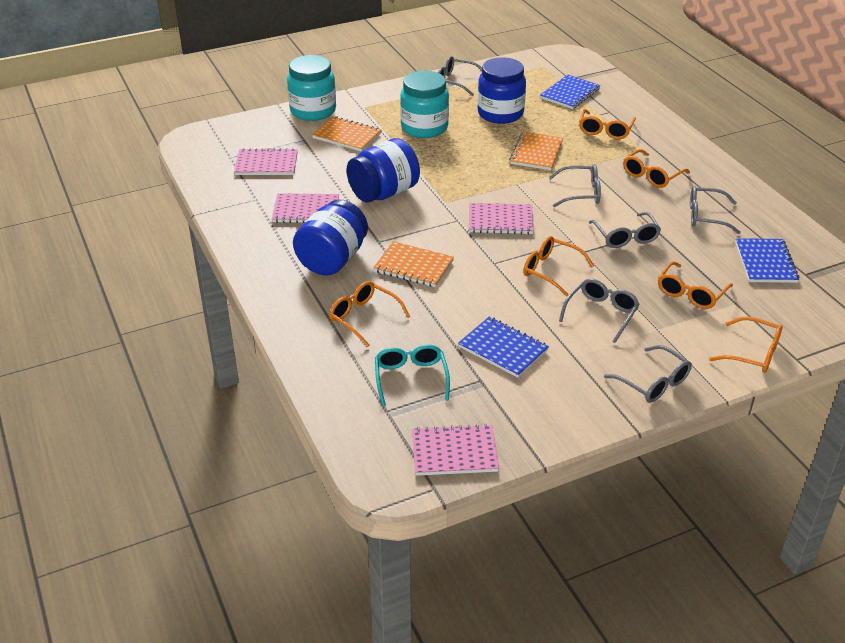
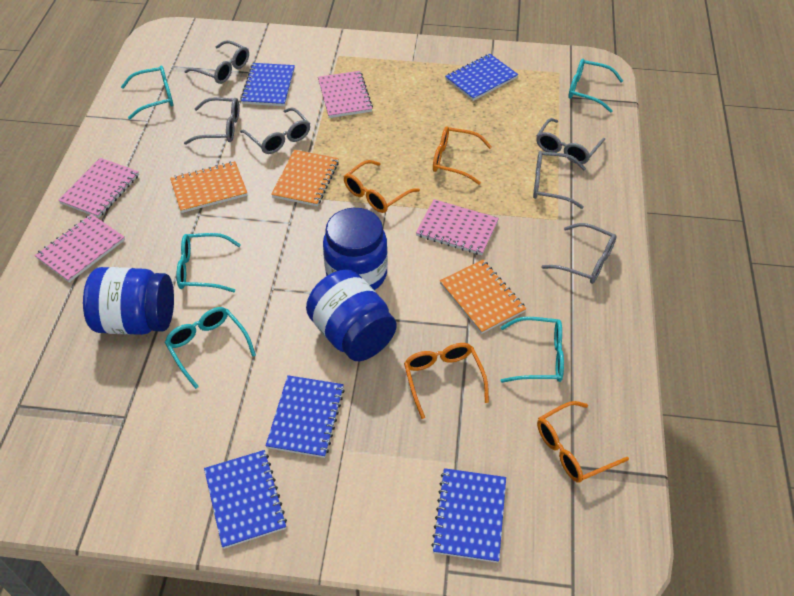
blue notebook: [458,317,549,378] [540,75,601,109] [736,238,799,283] = 3 -> [204,450,287,549] [240,63,295,106] [266,375,345,458] [431,468,506,563] [445,54,518,101] = 5
orange glasses: [329,281,410,347] [523,236,594,297] [579,109,636,139] [623,149,690,188] [658,261,733,309] [709,316,783,373] = 6 -> [344,160,420,213] [404,343,489,419] [433,126,492,185] [537,401,629,483] = 4
turquoise glasses: [375,345,450,406] = 1 -> [121,66,173,119] [165,307,256,389] [176,233,241,292] [501,317,564,383] [568,59,623,113] = 5
turquoise jar: [287,55,336,121] [400,71,449,138] = 2 -> none = 0

